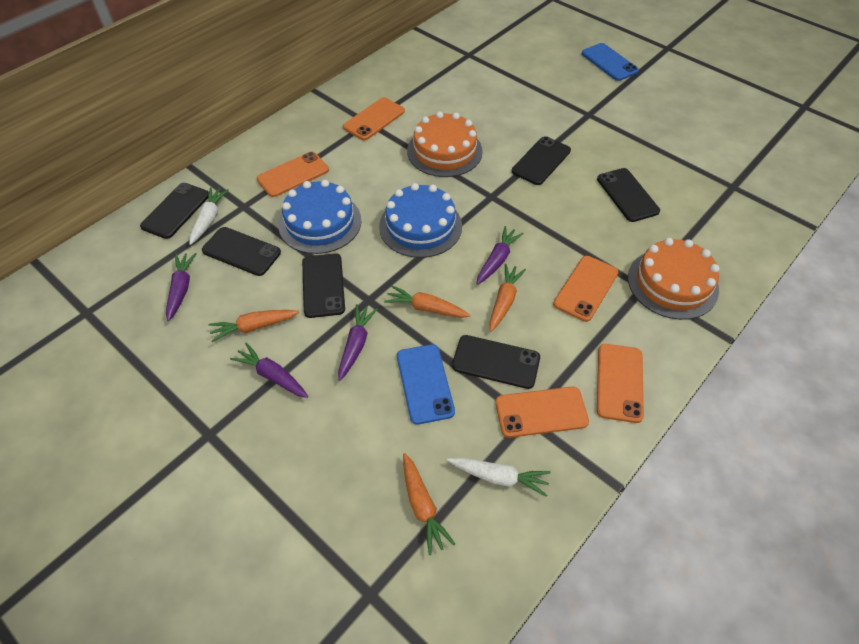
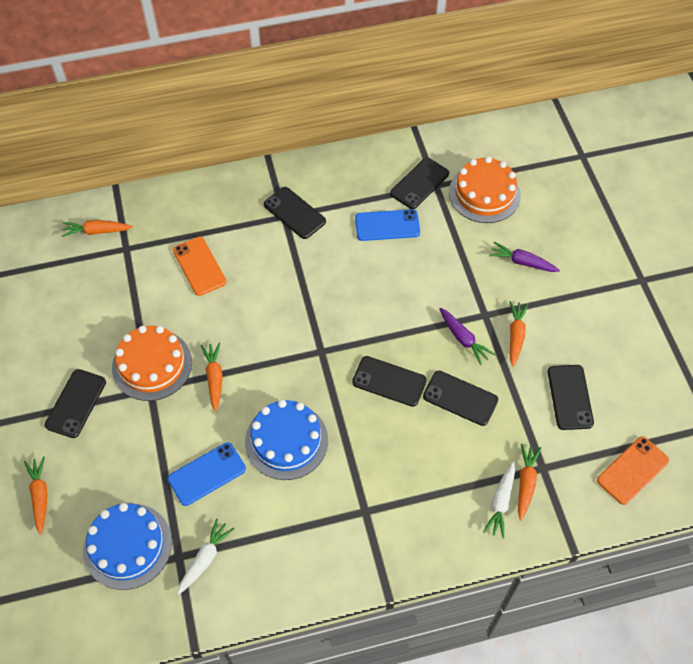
orange carrot: [209,310,299,342] [384,285,471,318] [403,453,455,555] [489,264,526,332] = 4 -> [24,457,48,535] [62,220,133,237] [201,343,223,412] [510,301,529,367] [518,444,541,520] = 5
orange phone: [257,152,329,197] [343,97,405,140] [495,387,589,438] [553,256,618,322] [597,344,644,423] = 5 -> [173,237,226,296] [597,436,669,505] = 2
purple carrot: [166,253,197,321] [230,343,308,398] [338,304,378,381] [476,226,524,285] = 4 -> [439,308,495,365] [489,242,560,272] = 2

